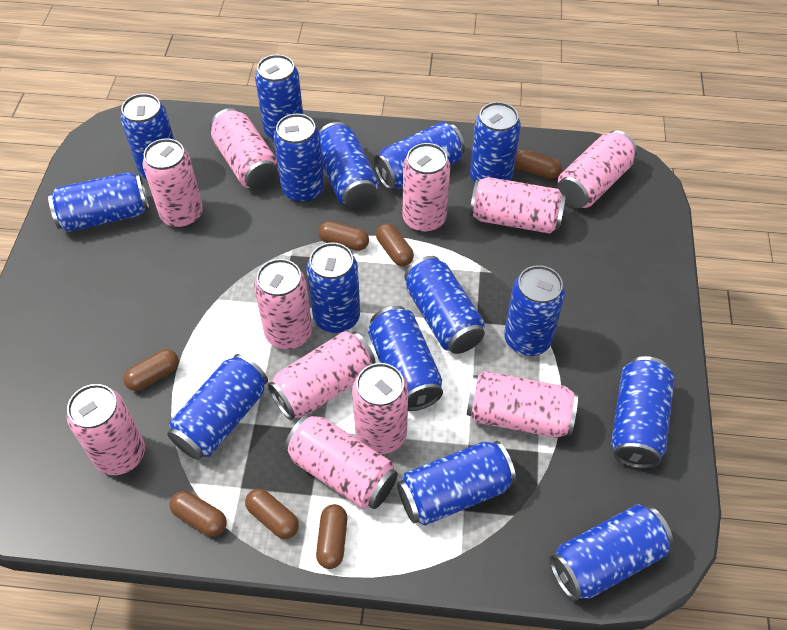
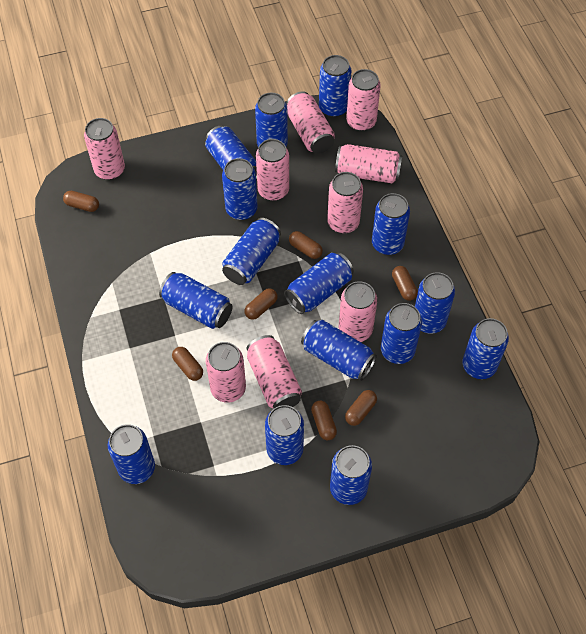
pink can: [67,384,145,475] [142,139,203,228] [210,108,278,190] [254,259,312,349] [268,331,375,420] [284,414,398,509] [352,363,408,454] [403,143,450,233] [467,371,578,438] [470,177,566,234] [557,130,637,208] = 11 -> [84,118,125,180] [206,342,246,403] [247,335,302,408] [256,139,289,201] [286,91,335,154] [327,172,363,234] [335,144,402,183] [339,281,377,342] [346,69,381,131] = 9

